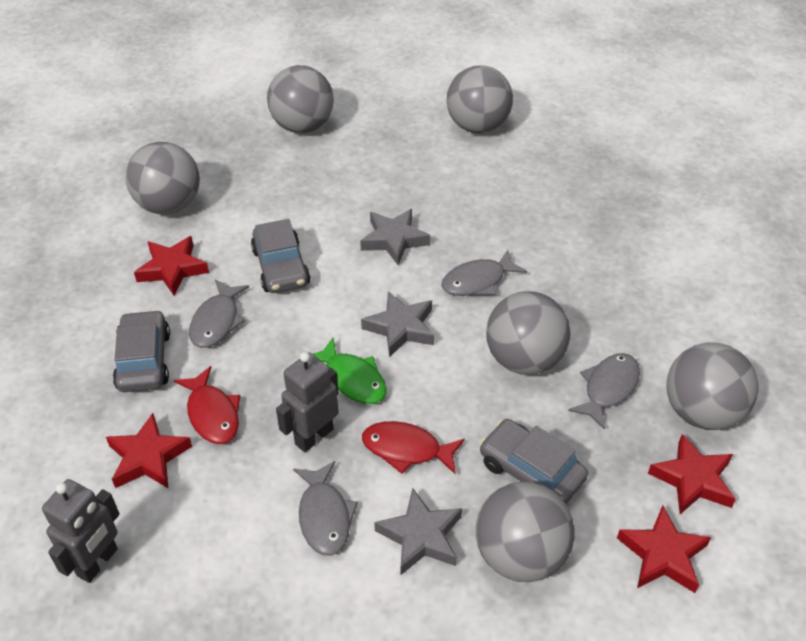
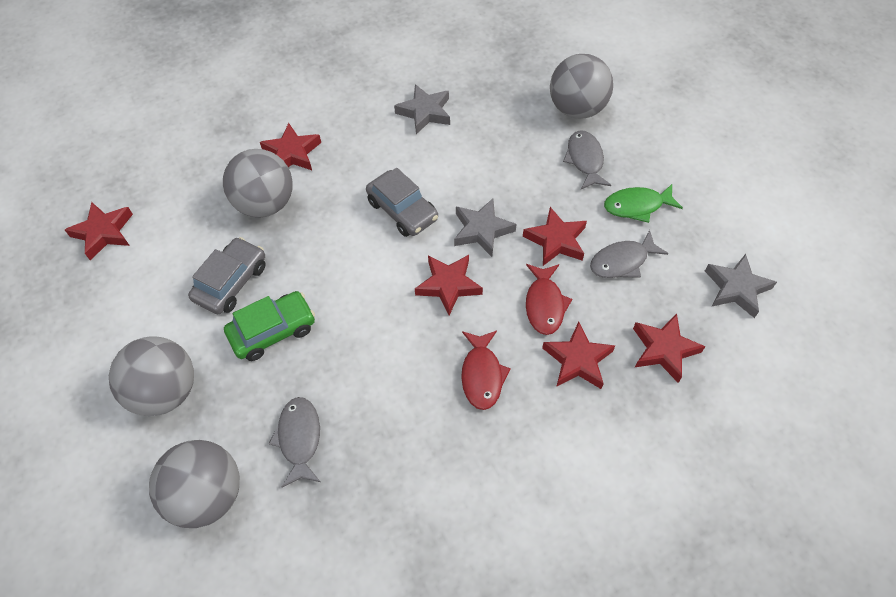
green car: none = 0 -> [224,291,315,361] = 1
grey ball: [125,142,200,214] [267,65,334,133] [447,65,513,133] [476,482,575,582] [486,291,571,375] [666,342,758,430] = 6 -> [109,336,194,416] [149,440,240,528] [223,149,293,217] [550,54,613,119] = 4
grey car: [113,310,170,392] [251,219,310,293] [480,419,588,504] = 3 -> [188,237,266,314] [366,168,438,237] = 2
grey fish: [189,279,249,348] [293,461,358,556] [441,250,527,296] [568,353,640,430] = 4 -> [268,397,320,487] [563,130,611,189] [590,230,669,278] = 3
grey robot: [42,479,120,583] [276,352,339,452] = 2 -> none = 0
red star: [106,413,192,488] [134,236,209,296] [617,505,711,593] [648,434,736,514] = 4 -> [65,202,133,260] [260,123,321,170] [415,255,483,315] [523,207,587,266] [542,321,615,389] [633,314,706,383] = 6

